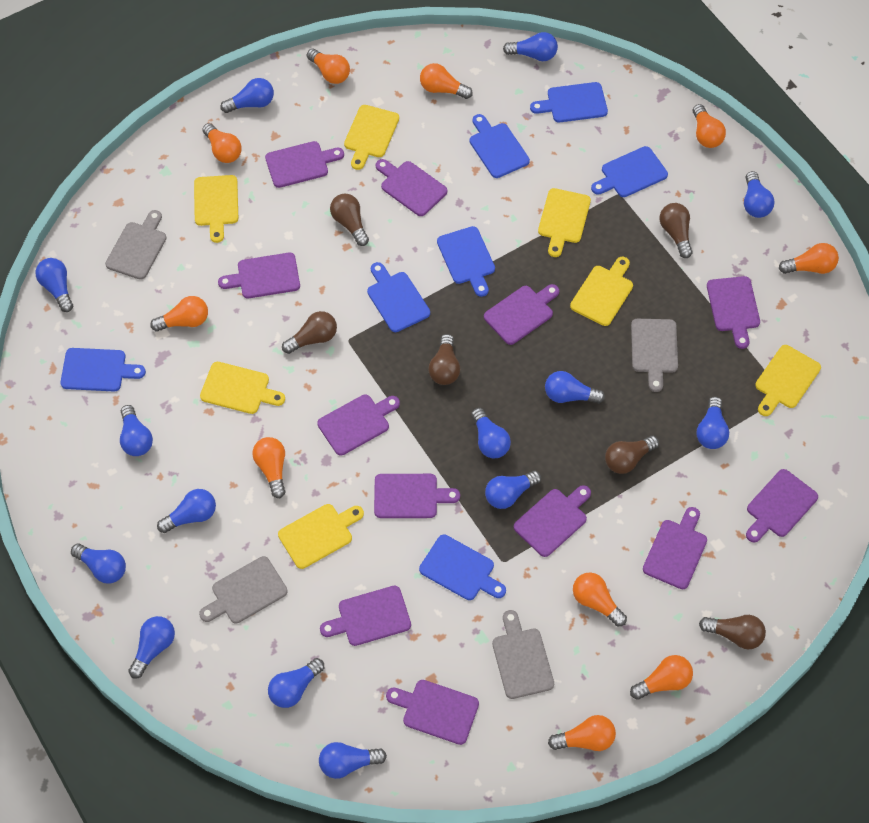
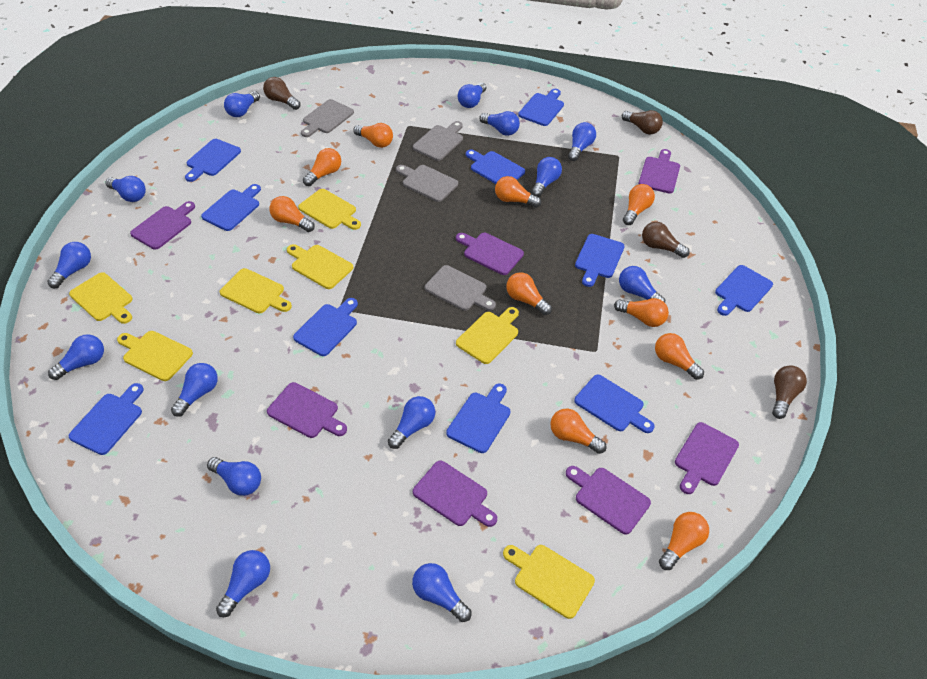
blue cutting board: [60,348,146,392] [367,262,430,332] [419,535,506,600] [437,226,495,297] [470,114,530,178] [530,82,608,122] [591,146,668,197] = 7 -> [69,383,144,455] [185,139,241,182] [201,184,261,231] [293,298,358,356] [446,384,511,453] [466,149,525,184] [518,89,564,126] [574,375,655,433] [575,234,625,287] [715,265,773,316] = 10
brown light bulb: [282,311,337,354] [330,193,369,246] [429,334,460,385] [605,436,659,474] [659,203,692,258] [699,615,766,649] = 6 -> [263,77,301,110] [622,110,663,135] [642,222,690,258] [772,365,807,419] = 4
purple cutting board: [218,253,300,298] [265,141,344,188] [317,394,400,456] [320,586,411,646] [374,474,460,518] [376,159,447,216] [386,680,479,745] [484,284,559,345] [514,485,591,557] [643,507,707,589] [707,276,760,349] [746,469,818,543] = 12 -> [130,201,195,250] [267,382,347,438] [413,460,497,527] [456,233,524,275] [566,466,651,535] [638,149,680,193] [675,422,739,494] = 7

